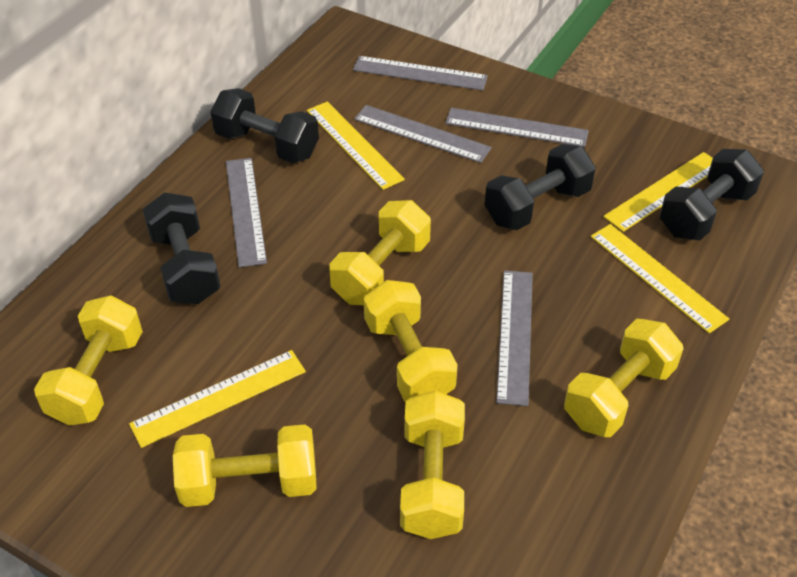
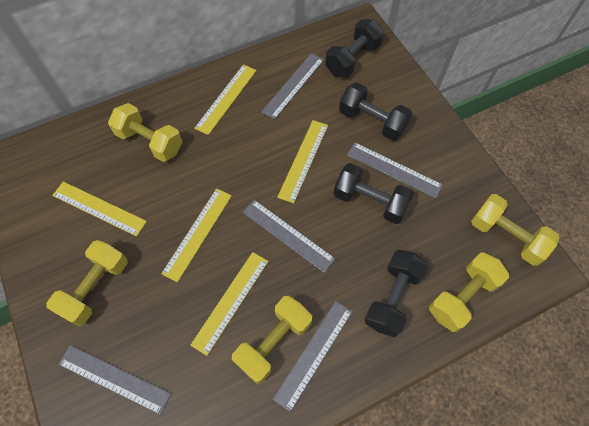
yellow dumbbell: [34,295,143,426] [173,424,317,507] [329,200,431,305] [364,280,458,402] [400,390,465,539] [564,319,684,437] = 6 -> [46,240,128,326] [108,103,182,162] [232,296,312,384] [429,252,509,332] [471,194,560,266] = 5
yellow ruler: [129,350,306,448] [307,101,405,190] [591,224,729,334] [603,152,713,232] = 4 -> [52,182,147,236] [161,188,232,282] [190,252,268,356] [194,64,257,135] [277,120,328,204] = 5

